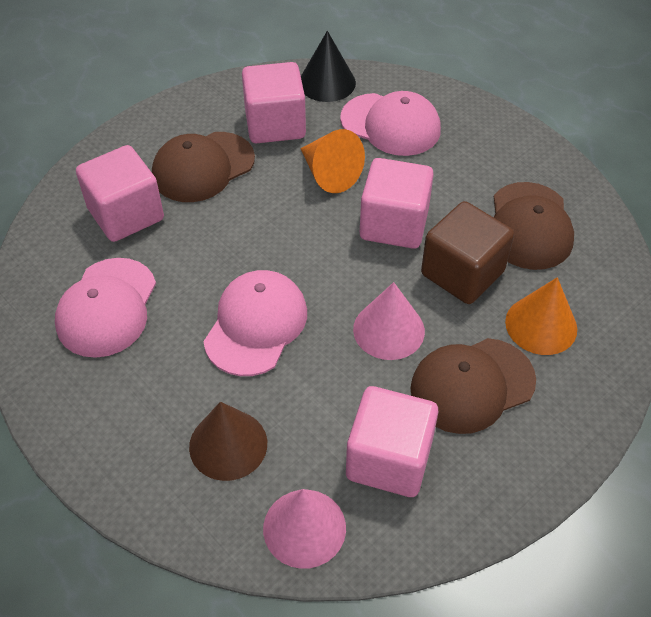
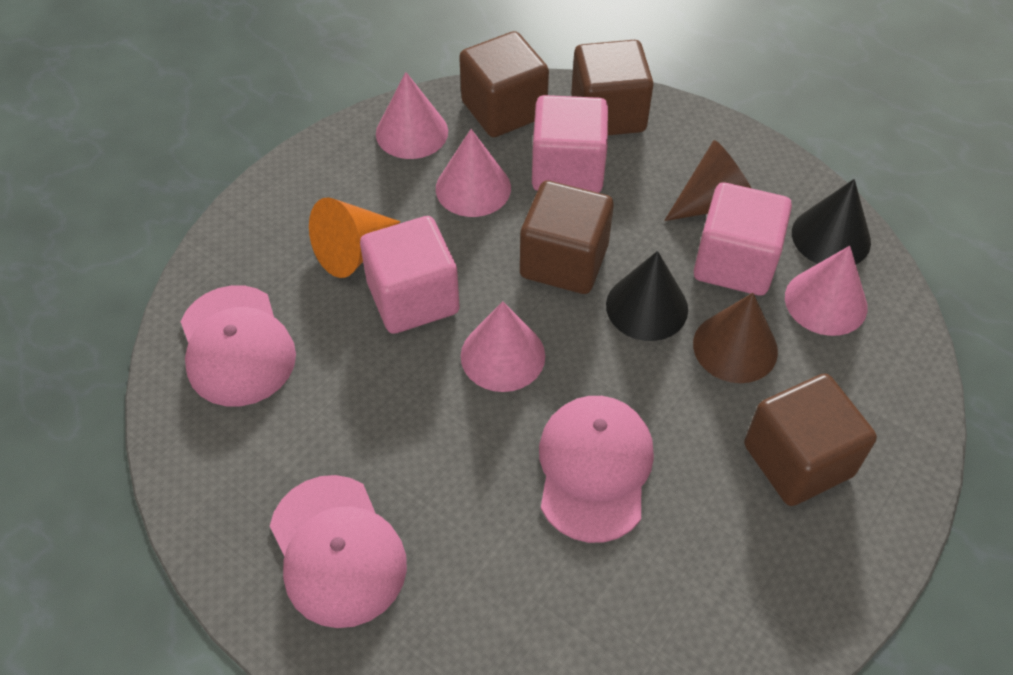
black cone: [301,31,356,102] = 1 -> [606,251,688,341] [792,179,871,264] = 2
brown cap: [152,132,255,202] [411,338,536,434] [494,182,574,270] = 3 -> none = 0
brown cone: [189,402,267,481] = 1 -> [664,140,751,221] [693,293,778,383] = 2
brown cube: [421,201,514,304] = 1 -> [459,31,549,137] [520,181,614,294] [571,40,654,135] [744,374,877,506] = 4
orange cone: [300,129,365,193] [505,277,577,355] = 2 -> [309,197,401,278] = 1
pink cone: [263,489,346,569] [353,282,425,360] = 2 -> [376,72,448,159] [436,129,511,217] [461,301,545,392] [785,246,868,336] = 4
pink cube: [76,145,164,242] [242,62,306,143] [346,386,438,497] [360,158,434,249] = 4 -> [360,216,460,334] [532,95,608,193] [694,182,792,296] = 3

